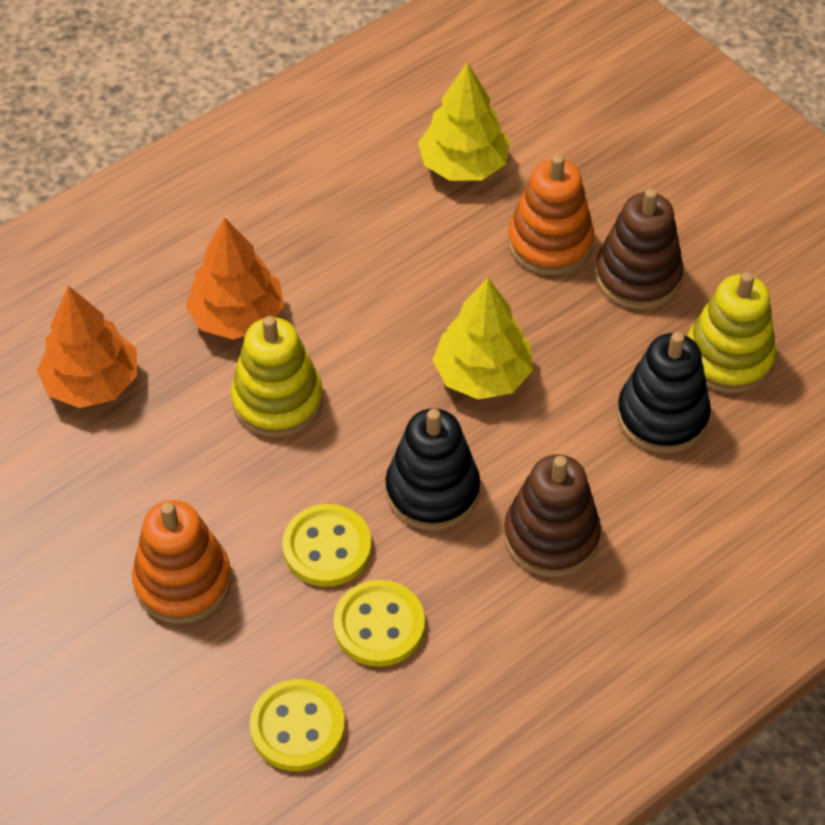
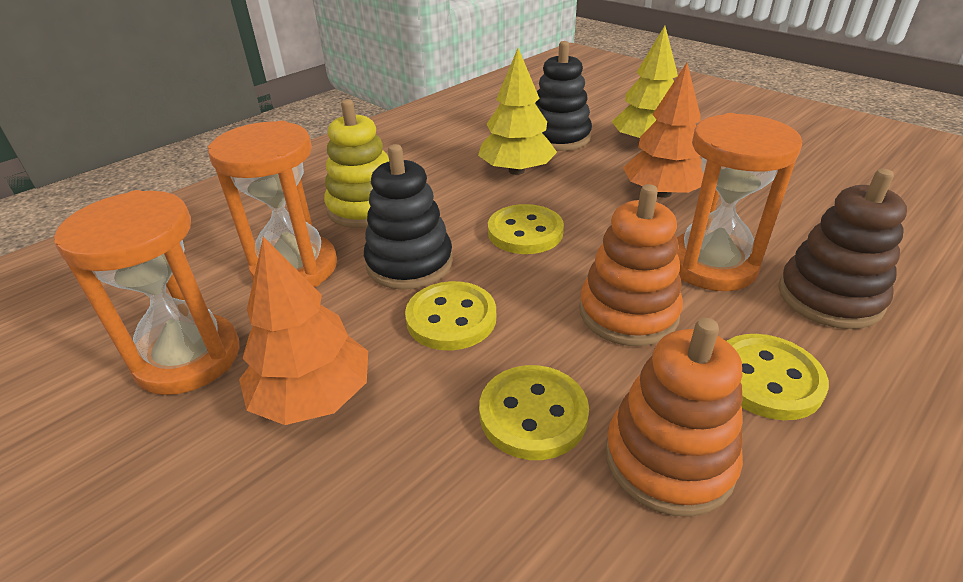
brown stacking toy: [504,454,601,577] [595,188,684,310] = 2 -> [778,169,907,329] = 1
orange hourglass: none = 0 -> [54,190,239,395] [208,121,337,287] [677,113,802,291] = 3
yellow button: [250,679,345,771] [282,504,371,587] [333,580,425,667] = 3 -> [405,281,496,350] [479,365,589,460] [488,204,564,254] [727,334,829,420] = 4
yellow stacking toy: [231,316,323,438] [687,272,776,393] = 2 -> [324,99,389,228] = 1

